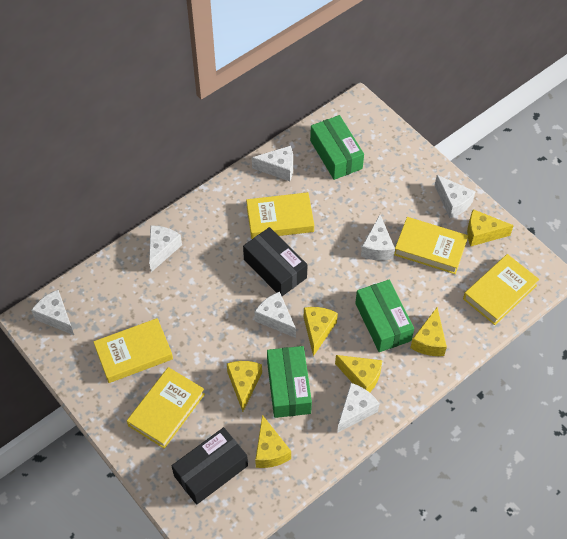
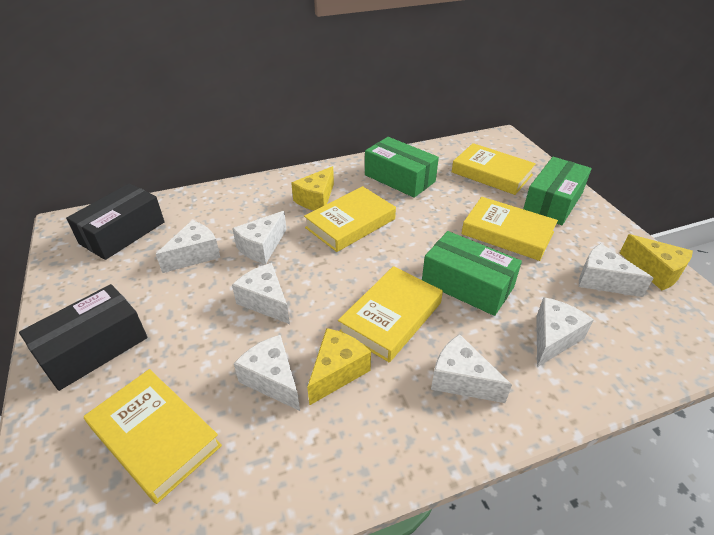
yellow cheese: [226,361,262,412] [255,415,291,468] [304,307,338,356] [335,355,383,392] [410,307,447,356] [467,209,514,246] = 6 -> [291,166,334,210] [307,328,371,406] [620,234,693,290] = 3

